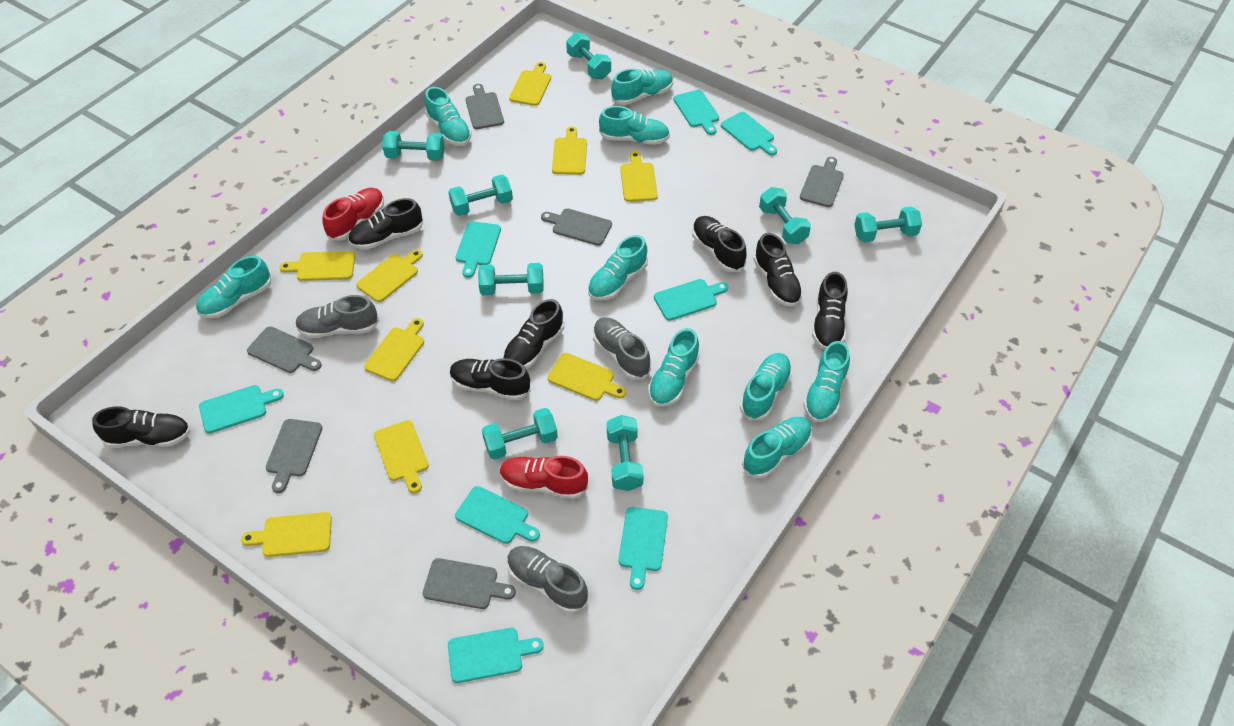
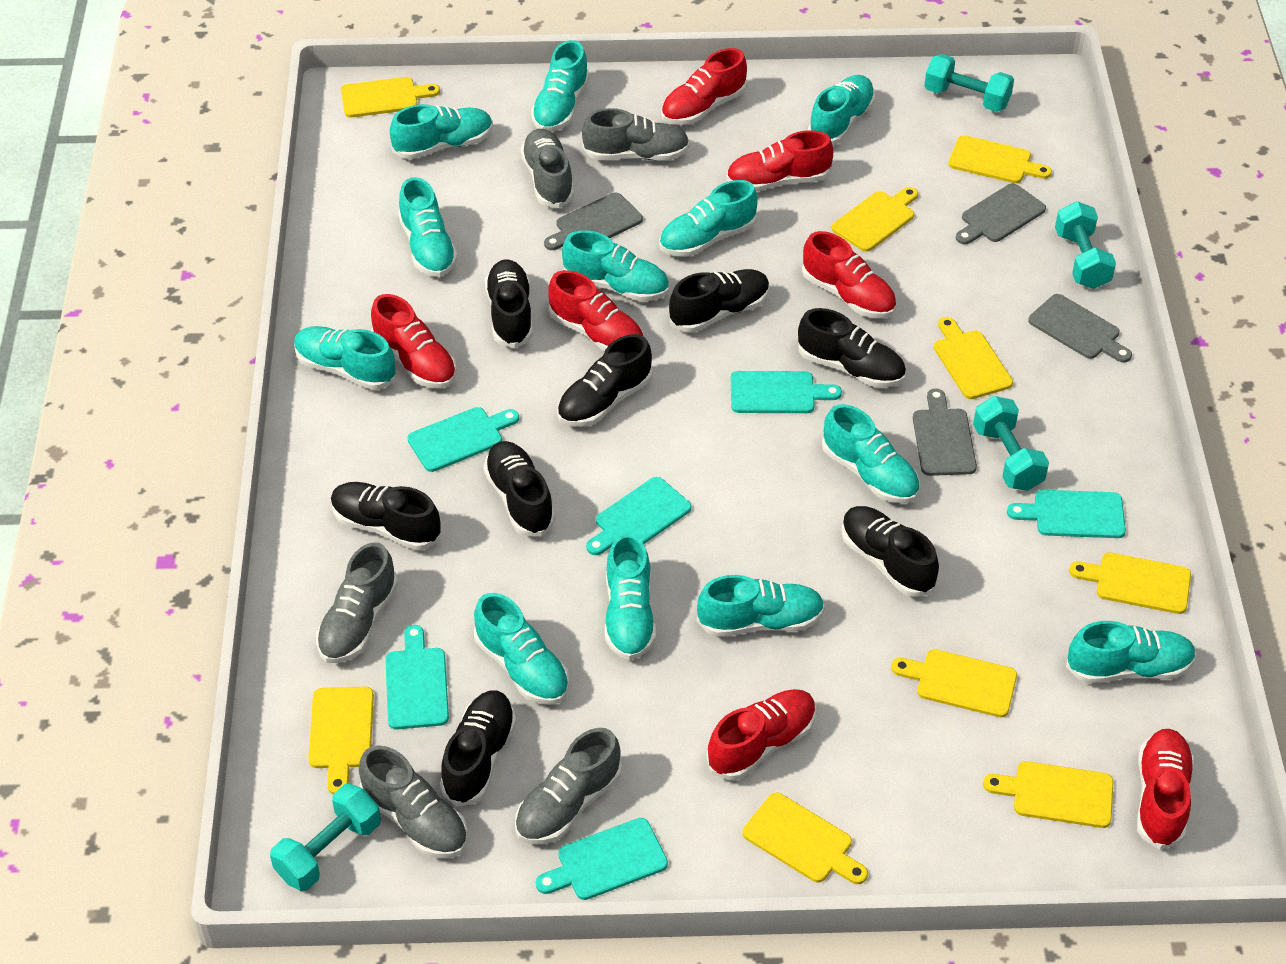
black shoe: [92,406,190,448] [348,198,423,250] [450,358,531,401] [503,299,564,369] [692,216,747,272] [753,233,803,307] [812,272,848,350] = 7 -> [331,482,441,550] [440,690,516,807] [483,441,555,537] [485,259,533,348] [557,334,653,427] [669,269,770,332] [798,308,906,388] [841,506,939,597] = 8
grey cutting board: [247,326,322,373] [266,419,322,493] [422,558,516,609] [465,84,504,129] [541,208,612,246] [800,157,844,207] = 6 -> [544,192,643,250] [913,388,977,476] [956,183,1046,244] [1028,294,1132,363] = 4
grey shoe: [295,295,379,338] [507,546,588,613] [593,317,651,380] = 3 -> [316,542,398,663] [359,745,468,858] [515,728,622,844] [521,129,574,208] [582,108,690,161] = 5
red shoe: [322,188,384,241] [500,456,588,499] = 2 -> [371,294,457,388] [548,270,644,351] [661,48,747,125] [706,689,816,780] [726,130,833,191] [802,231,896,318] [1137,729,1194,850] = 7
turquoise cutting board: [199,385,284,433] [448,628,544,683] [455,221,501,278] [455,486,540,544] [618,507,668,590] [654,279,728,321] [673,90,719,135] [721,112,777,155] = 8 -> [385,625,449,729] [407,407,519,472] [536,818,668,900] [586,477,692,555] [731,371,842,413] [1007,490,1126,538] = 6
turquoise dumbbell: [382,131,445,161] [448,175,513,216] [478,263,544,295] [482,408,558,460] [566,32,611,79] [607,415,644,491] [759,187,811,244] [854,206,922,242] = 8 -> [270,784,381,891] [924,54,1014,112] [973,396,1049,491] [1055,201,1116,289] = 4
turquoise shoe: [196,256,271,318] [425,87,472,146] [588,235,648,300] [599,106,670,145] [611,69,673,105] [648,328,700,407] [740,353,792,421] [742,417,812,479] [803,341,850,422] = 9 -> [294,326,396,390] [390,104,493,159] [398,177,458,277] [474,593,570,705] [531,40,590,132] [562,230,669,302] [605,533,656,660] [659,180,758,257] [697,575,825,637] [808,75,875,145] [822,404,920,503] [1066,621,1196,683] = 12

